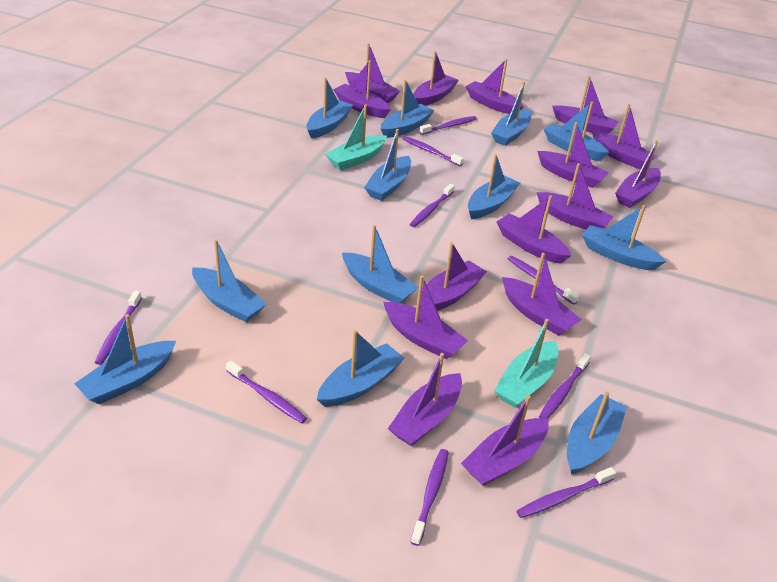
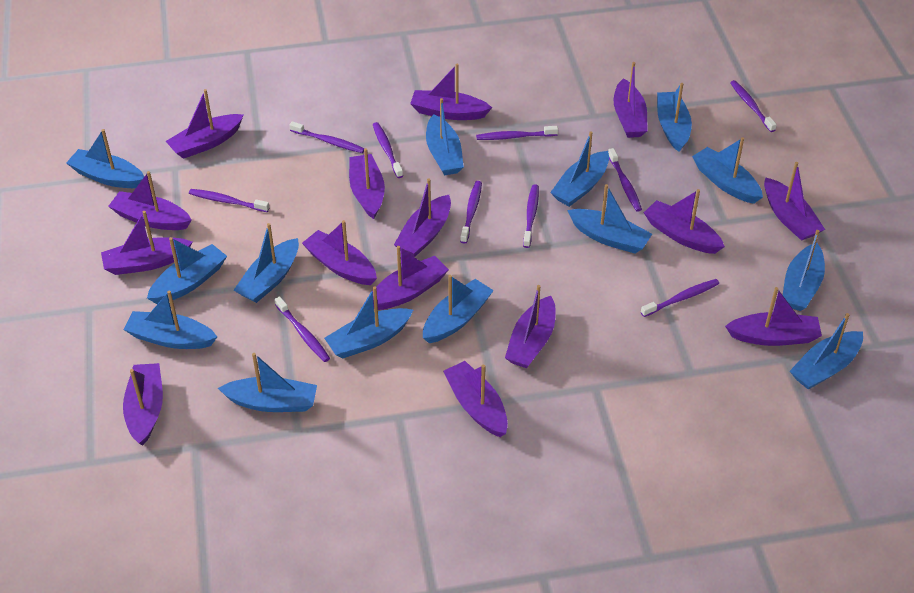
blue boat: [74,314,176,404] [192,239,266,322] [306,77,353,139] [317,330,404,407] [342,225,418,303] [364,129,411,201] [381,80,435,138] [468,154,520,219] [491,82,531,146] [544,102,610,161] [567,391,627,475] [582,205,666,270] = 12 -> [66,129,144,188] [123,290,217,349] [147,237,227,304] [218,353,317,412] [234,223,299,303] [324,286,413,358] [423,275,494,343] [426,98,464,176] [550,131,609,207] [567,184,652,254] [657,83,692,152] [692,137,763,204] [783,230,825,311] [790,313,863,390] = 14
purple toothbrush: [94,291,142,365] [226,361,307,423] [403,136,464,166] [410,184,455,227] [411,449,449,546] [420,116,477,135] [508,256,579,305] [516,467,616,518] [539,353,591,419] = 9 -> [189,189,270,212] [275,296,330,362] [290,121,365,153] [373,122,403,178] [460,181,482,244] [476,126,558,140] [523,184,539,248] [608,148,642,212] [641,279,719,317] [730,80,777,132] = 10
turquoise boat: [325,104,387,170] [494,319,558,408] = 2 -> none = 0

